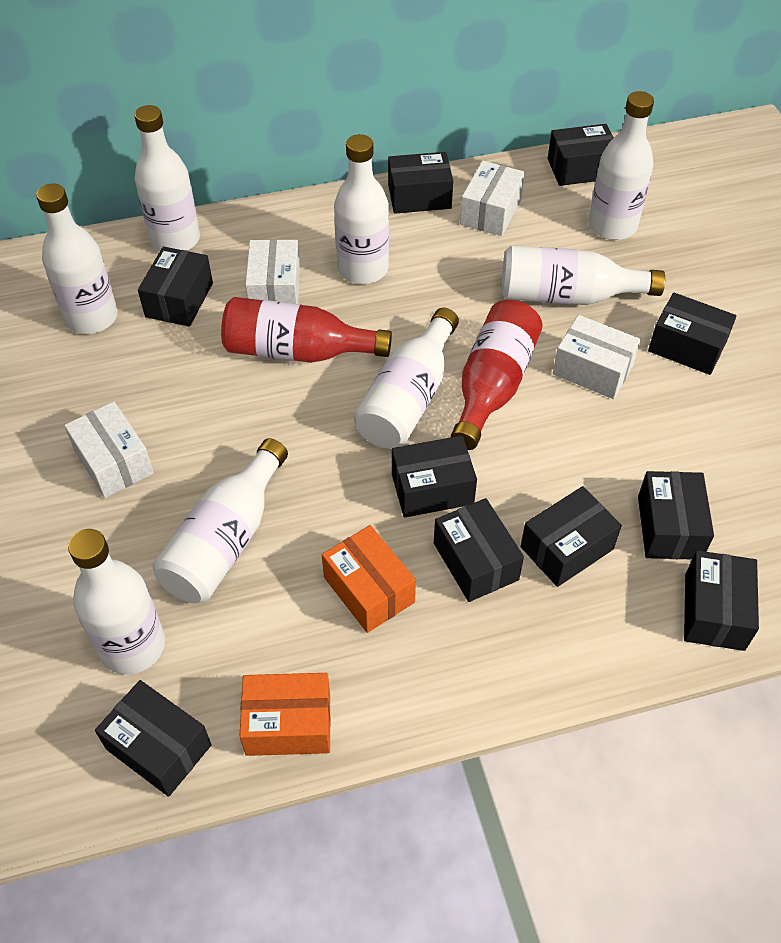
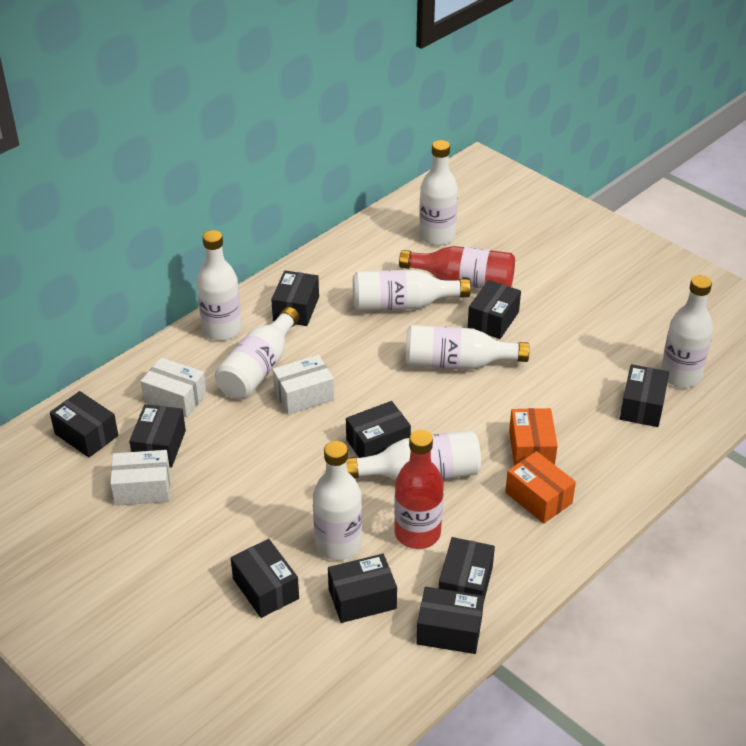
white box: [64,401,154,498] [245,239,300,304] [460,161,525,236] [553,315,641,399] = 4 -> [110,450,170,506] [141,357,207,418] [272,355,334,415] = 3

